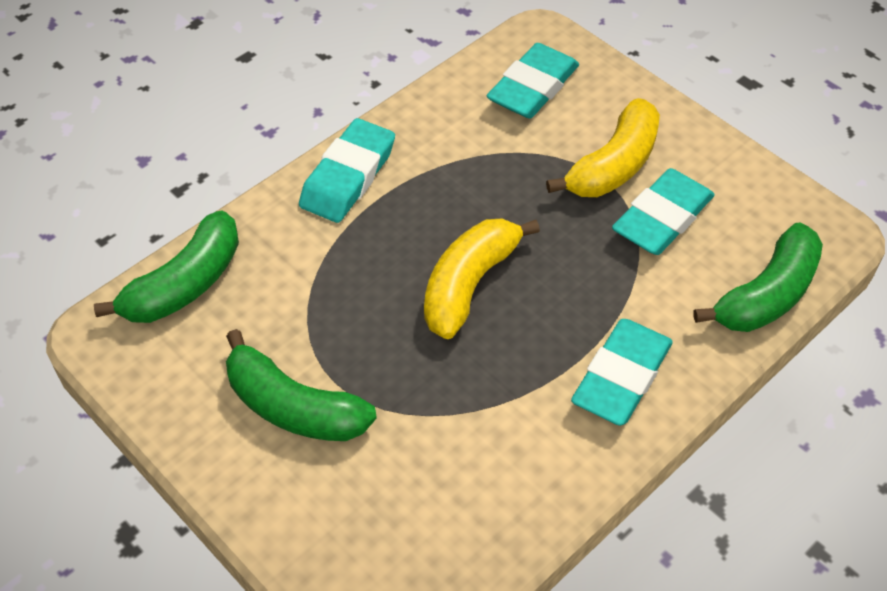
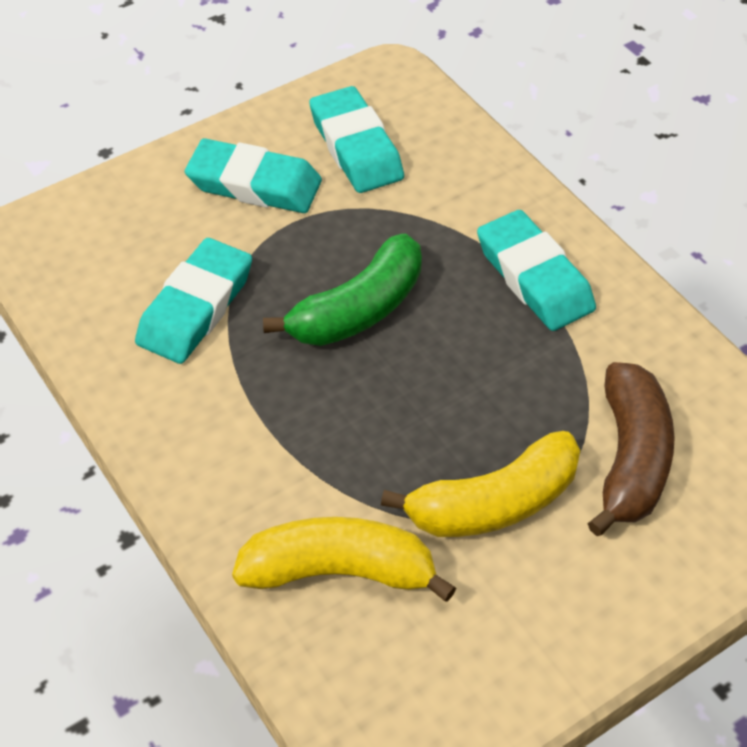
brown banana: none = 0 -> [587,362,675,536] = 1
green banana: [94,210,239,323] [226,329,377,441] [693,223,823,332] = 3 -> [263,234,422,346] = 1

